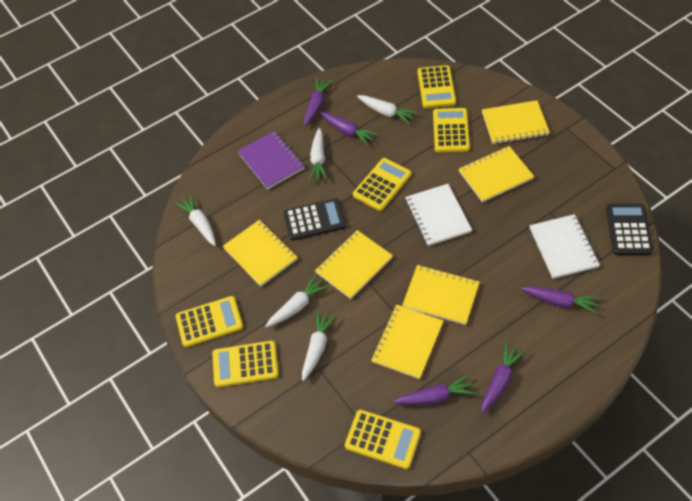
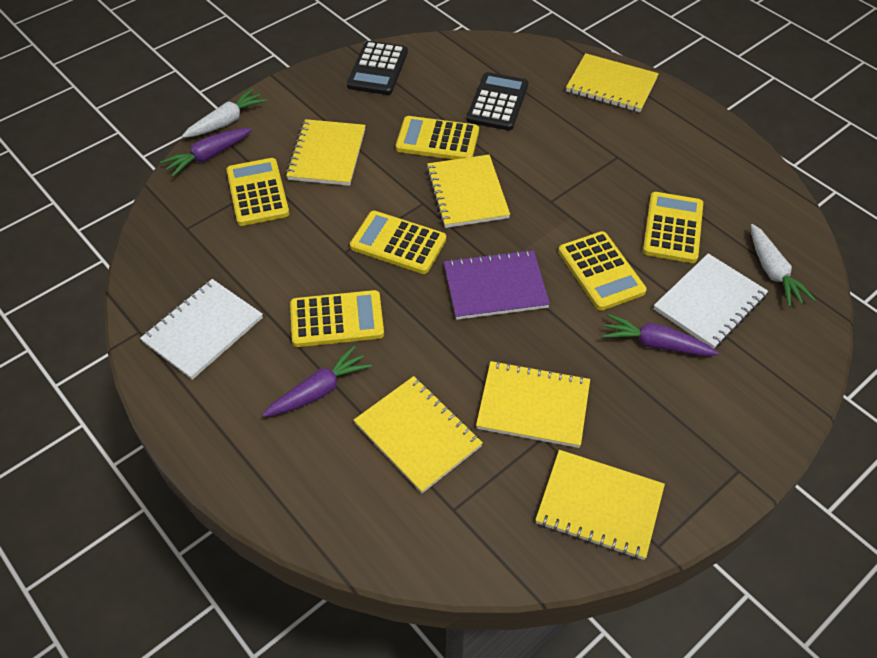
purple carrot: [304,78,332,126] [320,112,378,146] [393,374,476,405] [481,342,526,413] [521,286,600,314] = 5 -> [160,128,252,177] [263,346,372,417] [602,314,719,356] = 3
white carrot: [175,194,216,246] [265,274,329,327] [302,310,336,381] [309,128,328,181] [357,95,418,125] = 5 -> [182,88,267,138] [751,224,816,307] = 2

